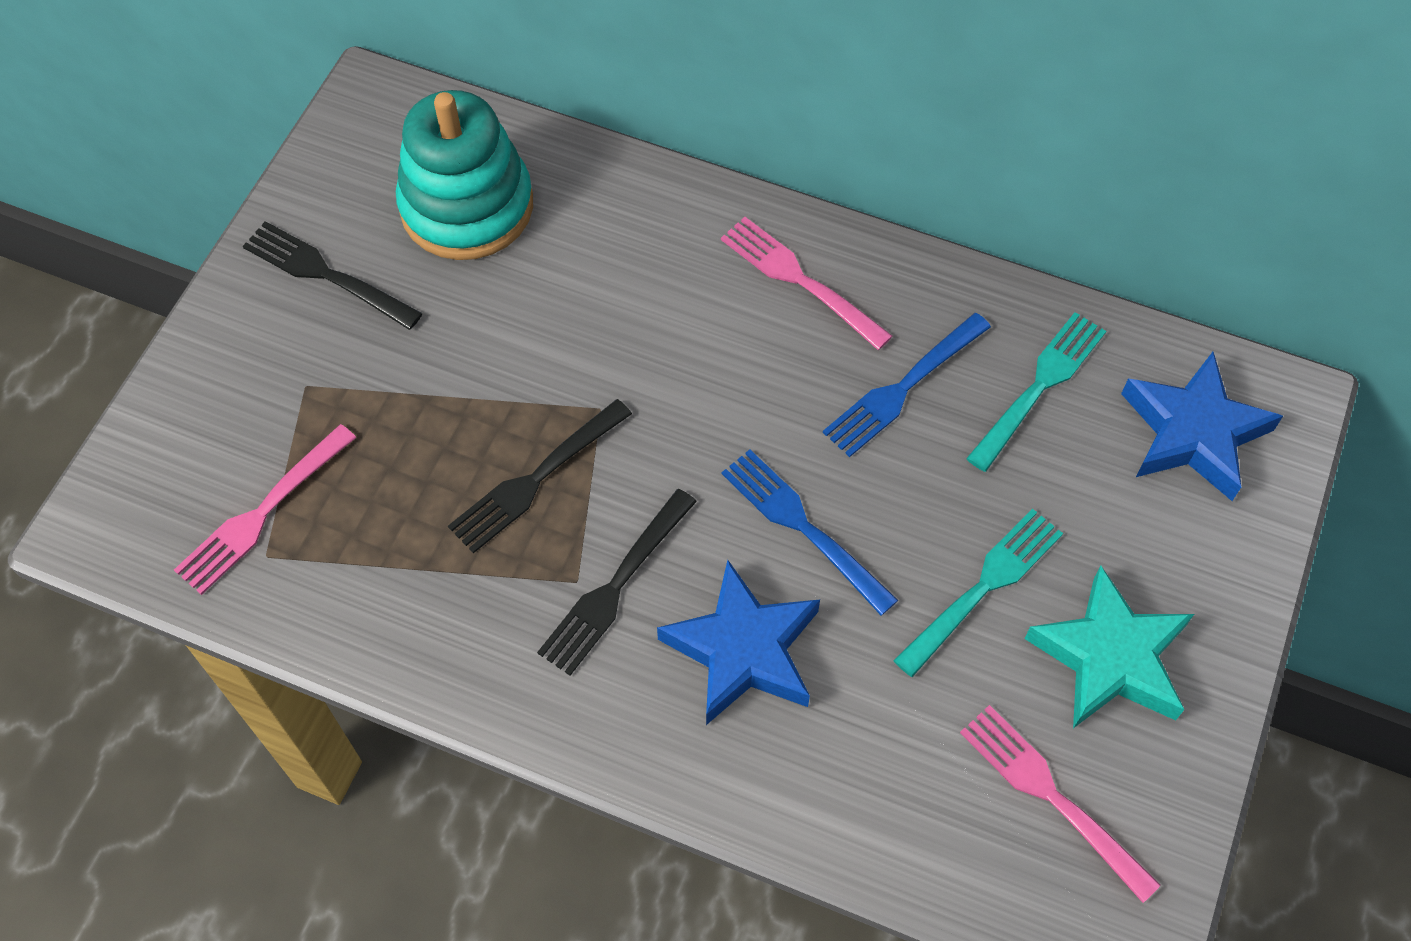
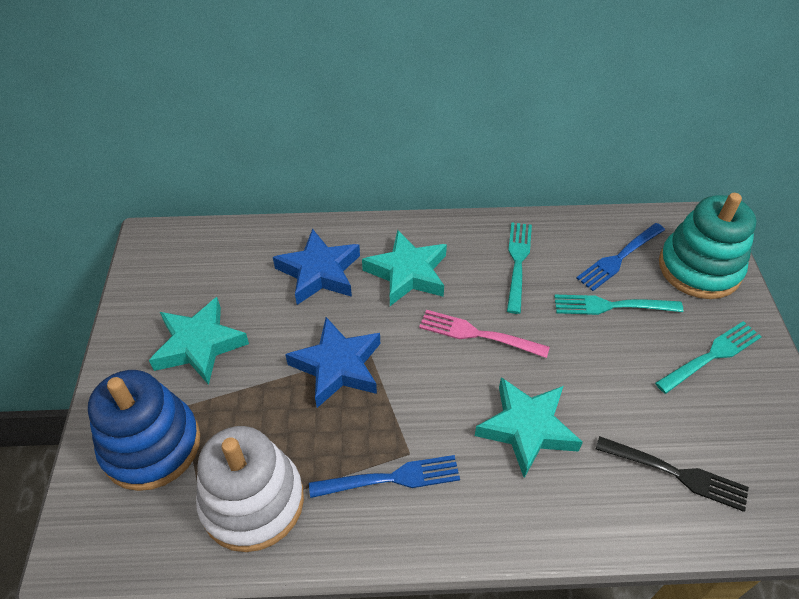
black fork: [243,221,423,330] [448,399,632,553] [537,489,697,676] = 3 -> [596,436,749,512] = 1
blue stacking toy: none = 0 -> [88,370,200,491] = 1
pink fork: [174,424,356,595] [721,217,892,350] [960,705,1161,903] = 3 -> [419,310,550,358] = 1
turquoise fork: [893,509,1063,677] [966,312,1106,472] = 2 -> [507,222,532,314] [554,295,683,315] [655,321,762,394] = 3
turquoise star: [1024,566,1194,728] = 1 -> [149,297,249,385] [362,230,447,306] [475,377,583,478] = 3
white stacking toy: none = 0 -> [196,426,304,552] = 1

